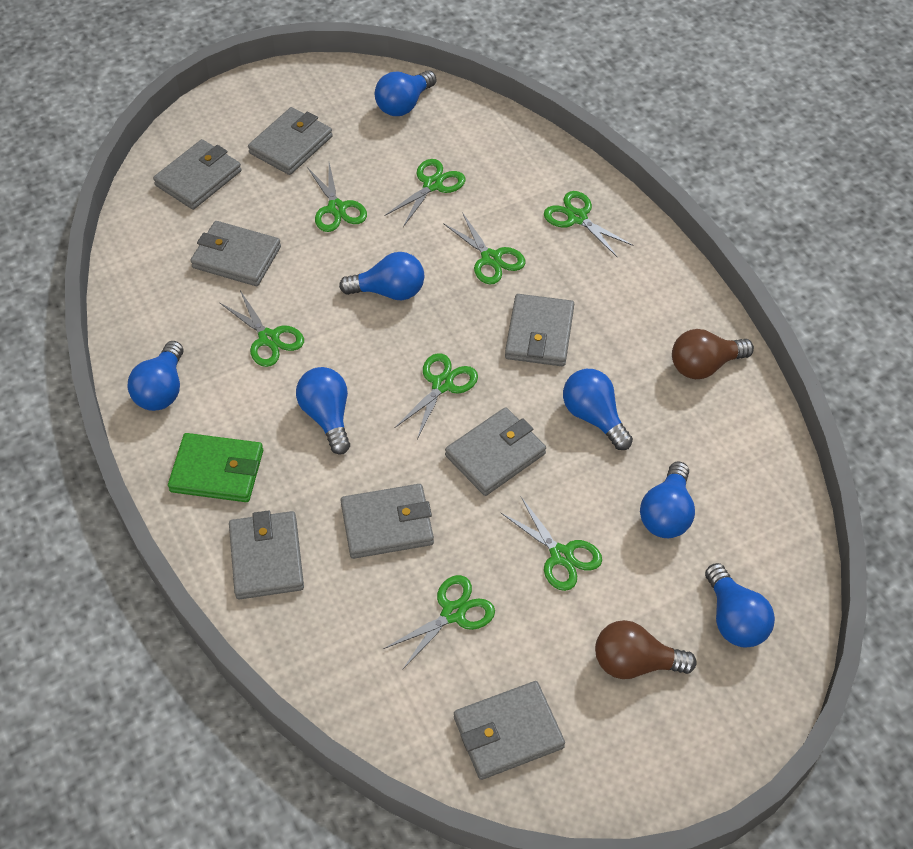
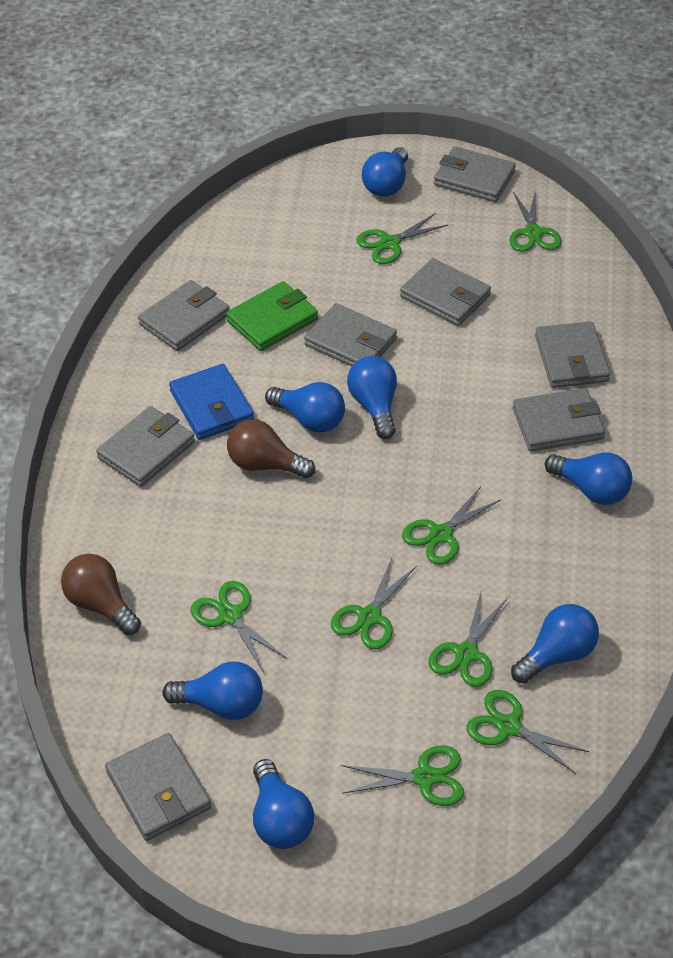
blue wallet: none = 0 -> [169,364,254,440] = 1

